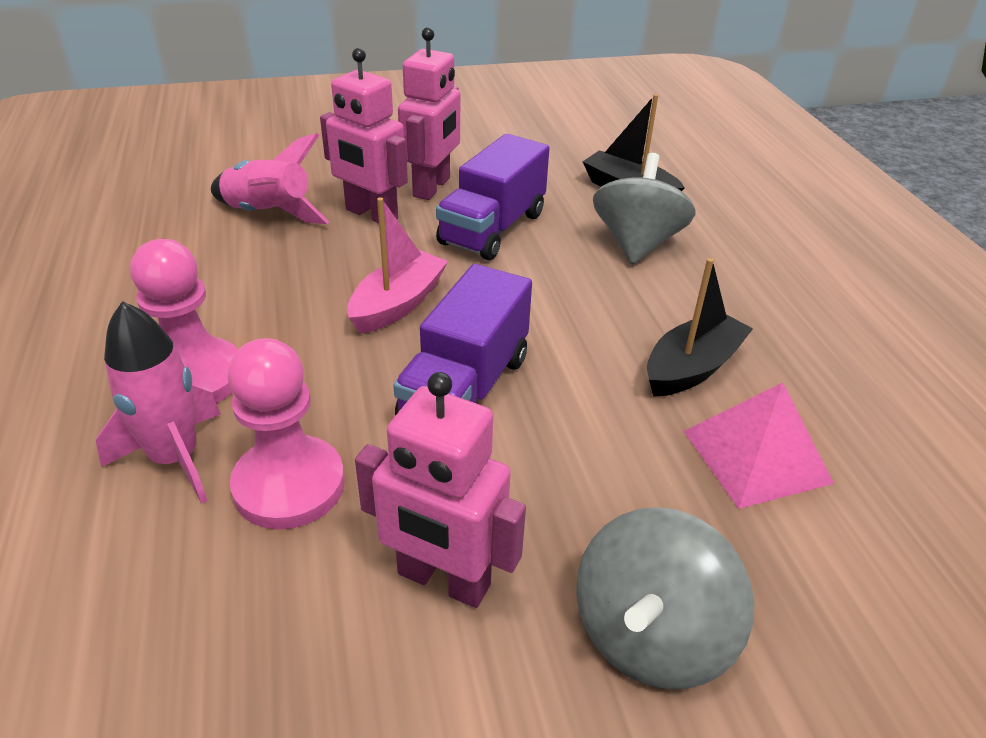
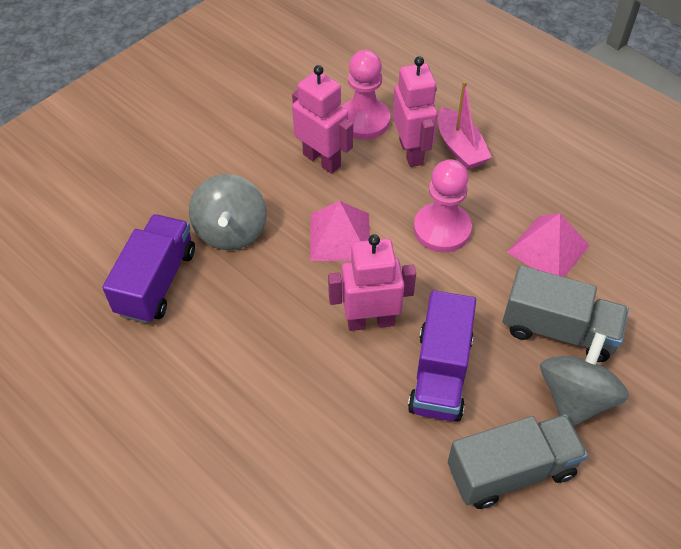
black boat: [583,94,685,191] [647,258,753,396] = 2 -> none = 0
grey truck: none = 0 -> [448,414,588,509] [503,265,629,362] = 2
pink pyramid: [684,383,834,509] = 1 -> [310,201,370,261] [507,213,590,277] = 2
pink rocket: [96,301,221,504] [211,133,329,224] = 2 -> none = 0

